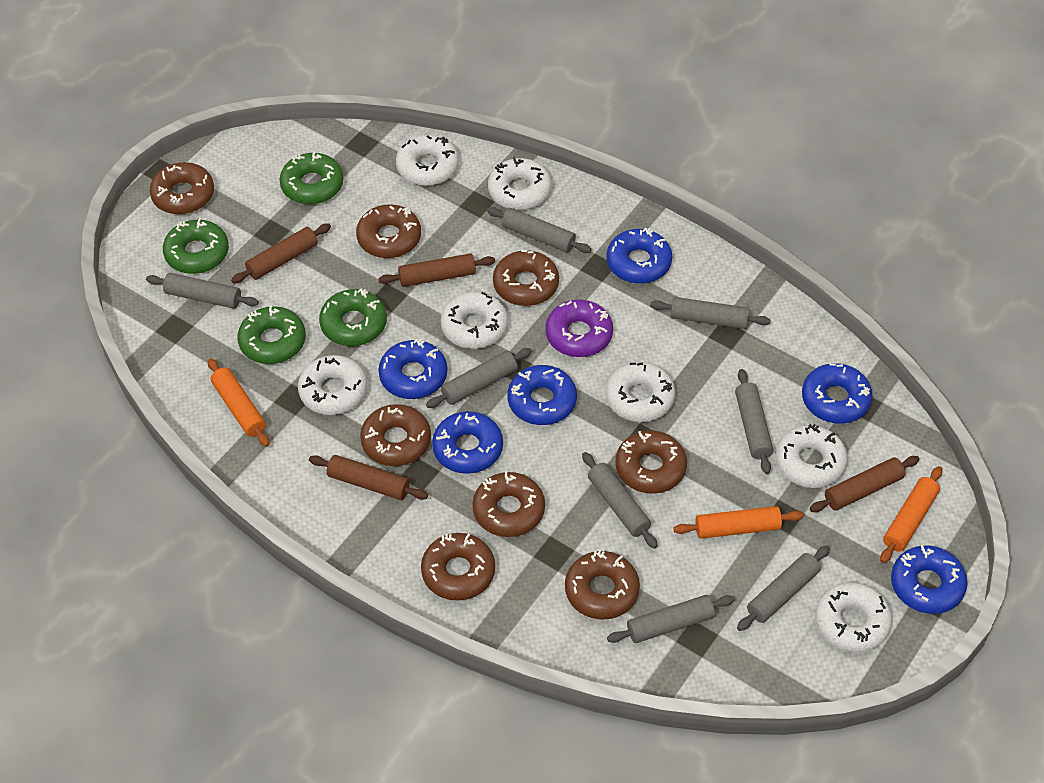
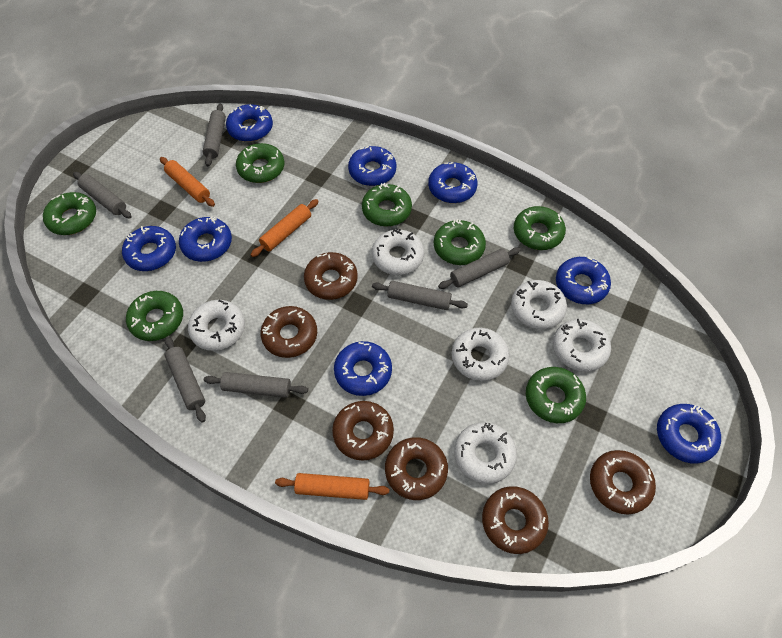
blue donut: [378,339,447,399] [432,411,503,474] [508,365,577,425] [606,228,672,284] [802,363,873,424] [891,545,968,614] = 6 -> [122,226,176,271] [179,216,232,262] [226,104,273,142] [334,341,392,396] [348,146,396,186] [428,162,478,203] [556,257,611,304] [657,404,721,464] = 8
brown donut: [150,162,214,214] [356,204,421,258] [360,404,431,466] [421,533,495,601] [472,471,545,537] [493,250,559,306] [565,550,640,620] [615,430,687,494] = 8 -> [261,306,317,358] [304,252,358,300] [332,401,394,461] [385,437,448,500] [482,486,549,554] [590,450,656,514] = 6
brown rolling pin: [231,223,331,283] [309,455,428,500] [378,253,495,287] [810,456,920,512] = 4 -> none = 0
green donut: [163,218,229,274] [238,305,306,364] [280,151,343,204] [319,289,387,346] = 4 -> [43,192,96,235] [126,291,183,341] [236,143,285,183] [362,183,412,227] [434,219,486,265] [514,206,566,250] [526,367,586,423] = 7
grey rolling pin: [146,273,259,309] [426,348,532,408] [487,207,592,253] [582,452,658,549] [607,595,734,643] [650,297,771,329] [735,369,773,474] [737,546,830,631] = 8 -> [73,172,132,218] [165,336,206,423] [203,104,226,166] [204,372,308,398] [372,281,468,310] [438,247,521,289] = 6
purple donut: [545,300,613,357] = 1 -> none = 0
white donut: [298,355,367,415] [396,135,459,186] [441,292,508,349] [488,157,552,210] [606,362,675,422] [775,424,848,488] [815,582,892,652] = 7 -> [188,300,245,351] [372,228,424,275] [452,328,510,381] [454,422,517,484] [511,280,567,329] [553,319,611,372] = 6

